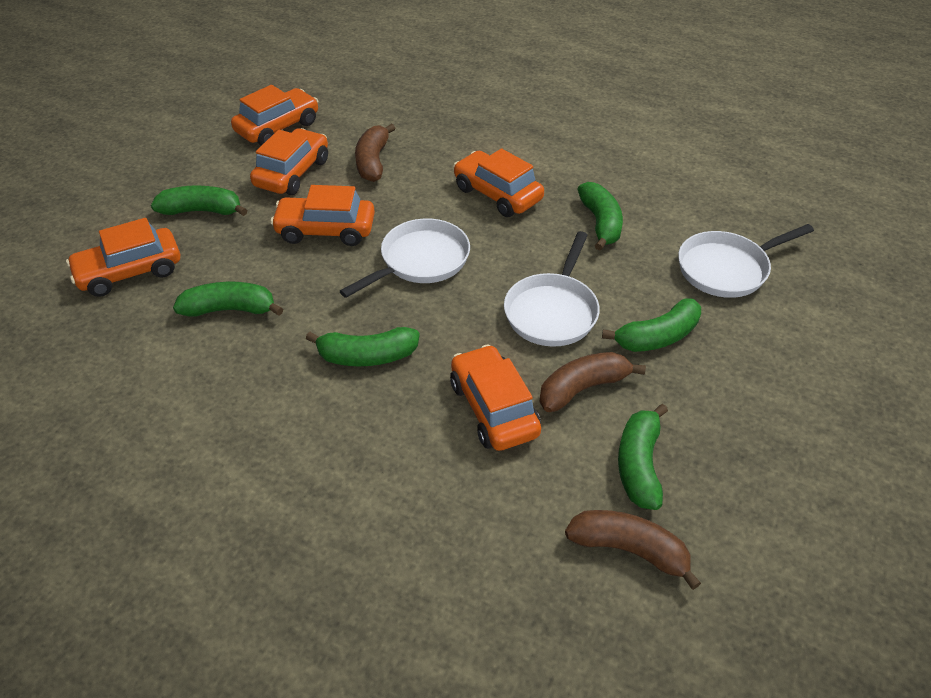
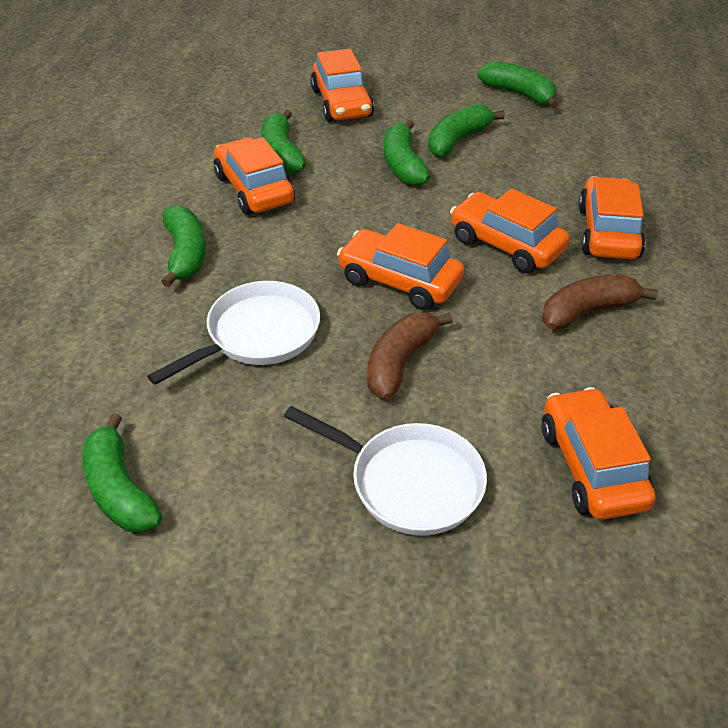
brown banana: [355,123,396,182] [539,352,646,412] [565,510,701,590] = 3 -> [367,312,453,400] [542,275,658,330] = 2
white pan: [340,218,470,298] [504,231,600,347] [678,224,814,298] = 3 -> [147,281,320,385] [284,406,487,536] = 2

